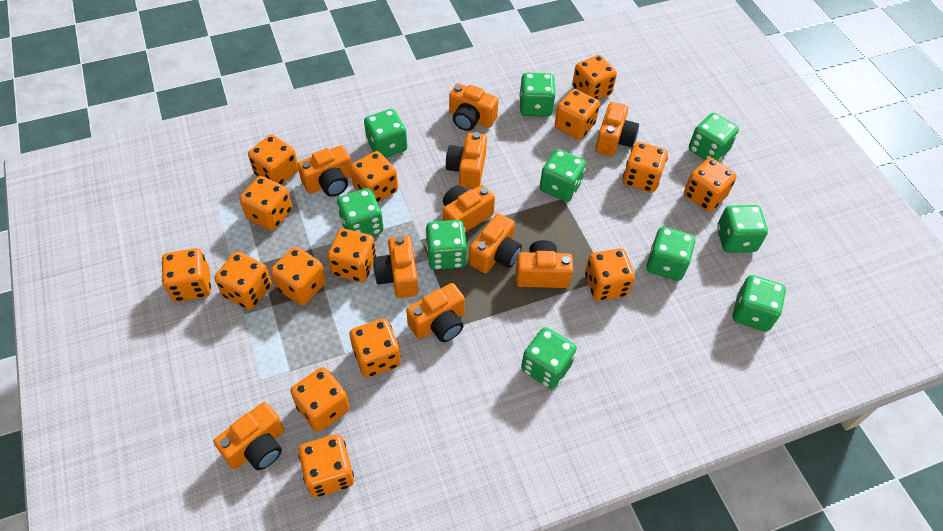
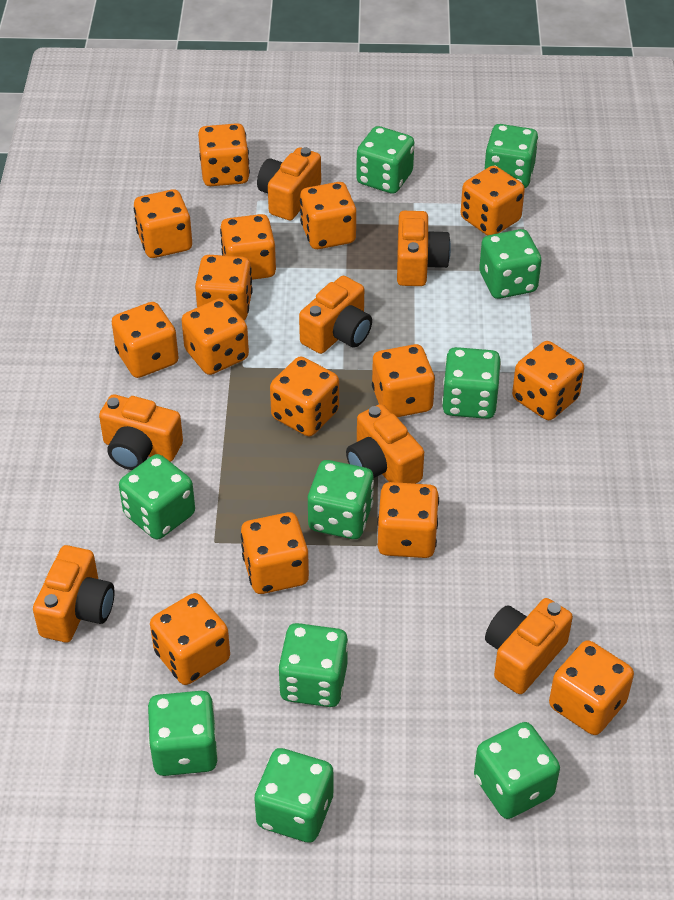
orange camera: [214,402,284,470] [297,145,352,197] [373,235,418,298] [406,283,465,342] [443,185,495,232] [446,132,487,189] [449,83,499,131] [469,213,522,273] [516,240,573,288] [595,102,639,156] = 10 -> [33,545,115,642] [99,394,183,470] [257,147,321,220] [299,276,372,354] [346,404,424,484] [397,211,451,286] [485,598,573,694] = 7

